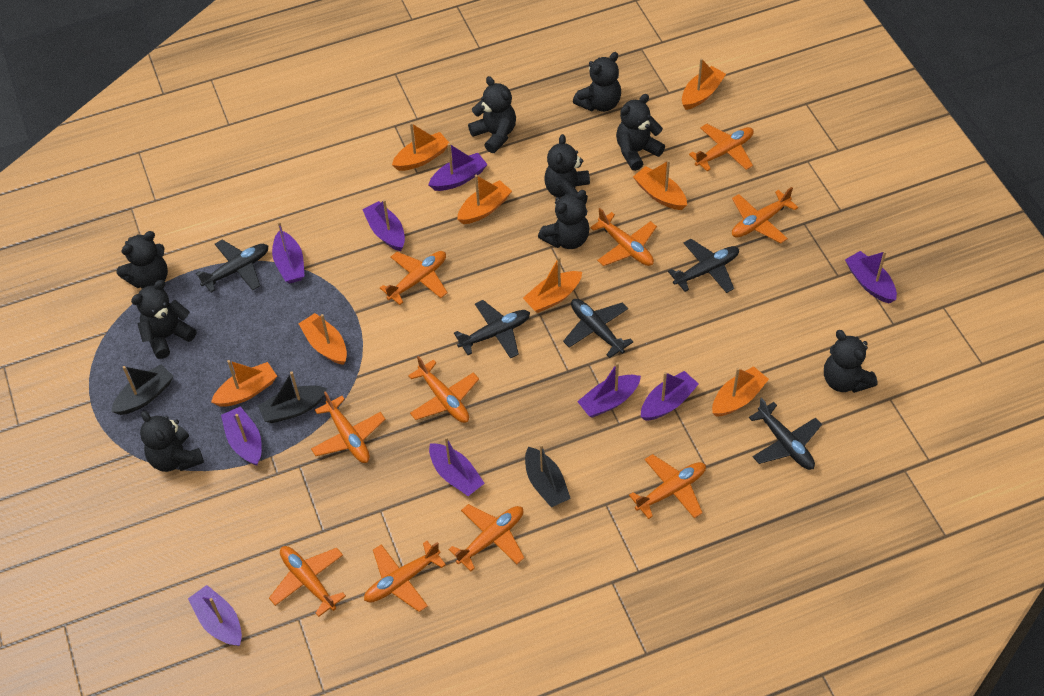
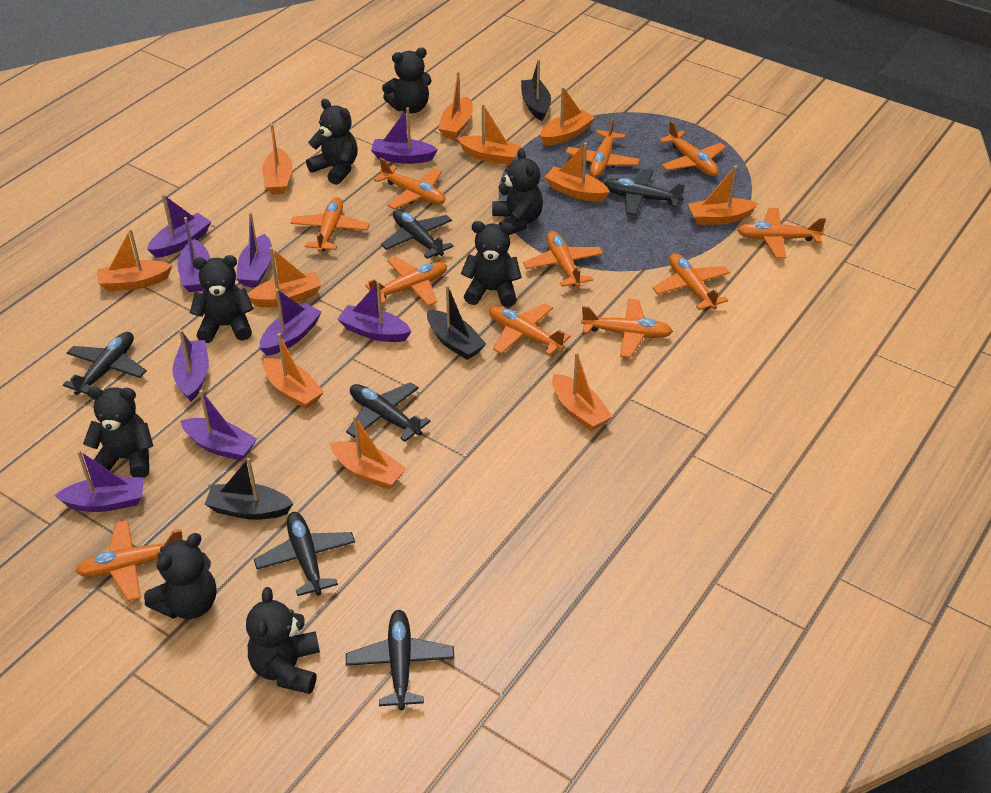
black plane: [196,240,268,292] [454,300,530,358] [563,299,633,358] [668,239,739,293] [749,398,822,470] = 5 -> [63,332,147,395] [254,512,355,596] [346,382,431,442] [346,610,454,710] [381,209,454,259] [603,169,685,215] = 6
black teddy bear: [117,231,168,289] [131,280,196,359] [140,411,204,472] [468,76,516,153] [538,190,589,249] [545,134,590,205] [573,52,621,112] [616,94,665,171] [824,330,877,393] = 9 -> [83,386,153,478] [144,533,216,619] [190,255,254,343] [246,587,320,694] [306,99,358,185] [382,48,432,114] [461,221,522,307] [492,148,543,235] = 8
orange boat: [211,360,277,407] [298,313,347,365] [392,123,449,171] [457,175,512,224] [523,257,582,313] [633,160,687,210] [682,58,726,110] [712,366,769,417] = 8 -> [97,229,172,291] [248,247,321,307] [262,124,293,195] [263,333,324,409] [330,415,406,489] [438,71,473,139] [457,104,521,165] [540,87,595,145] [545,143,610,202] [552,352,613,431] [688,166,758,225] = 11
orange plane: [269,546,346,617] [311,391,385,463] [364,541,446,612] [380,251,448,305] [408,356,479,423] [448,504,524,571] [590,208,657,266] [629,454,706,519] [689,124,754,171] [732,187,798,243] = 10 -> [75,520,183,601] [290,197,370,252] [365,257,447,306] [374,158,445,209] [489,303,570,355] [523,231,603,287] [566,118,640,178] [581,299,673,358] [653,253,730,310] [659,121,726,176] [737,208,826,258] = 11

